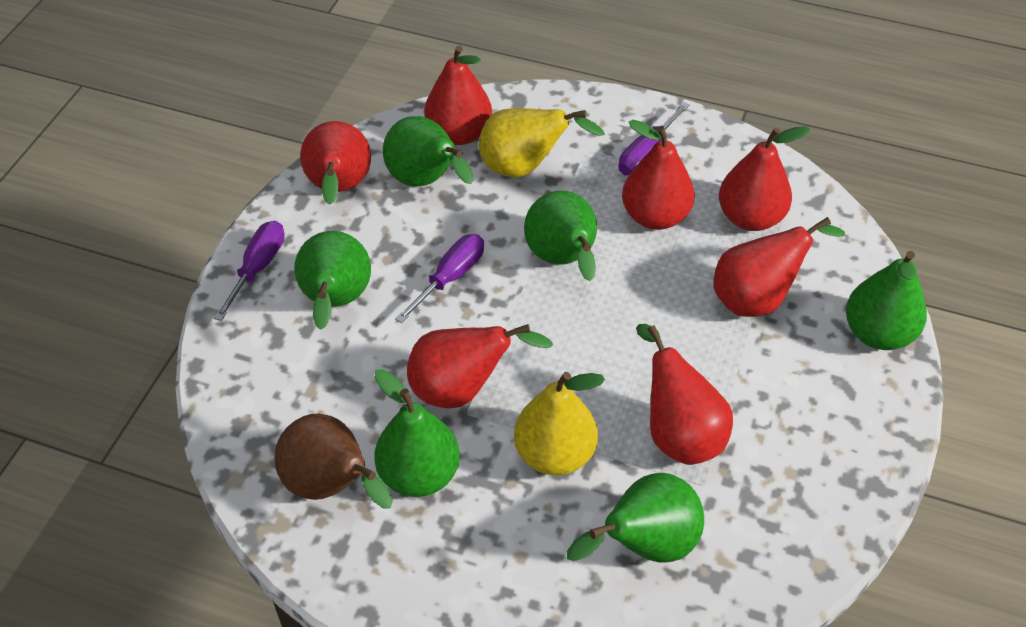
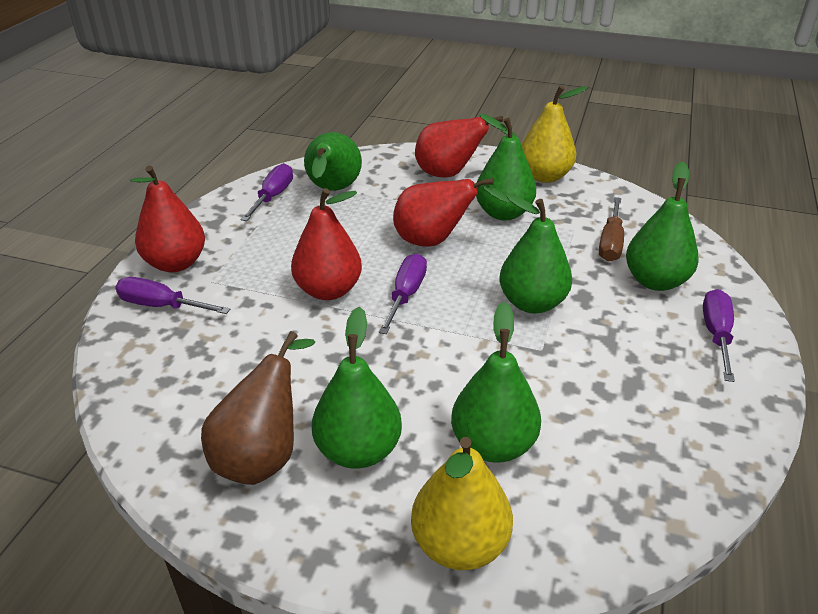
brown screwdriver: none = 0 -> [599,197,624,262] = 1
purple screwdriver: [214,221,285,321] [395,234,484,323] [618,102,690,176] = 3 -> [115,277,230,314] [240,163,293,221] [379,253,427,334] [703,289,735,382] = 4
red pear: [300,121,371,205] [407,324,553,408] [424,46,492,145] [622,120,695,230] [636,324,733,465] [713,217,845,317] [719,126,810,231] = 7 -> [130,165,205,272] [291,188,362,300] [393,178,511,247] [415,116,516,178] = 4

